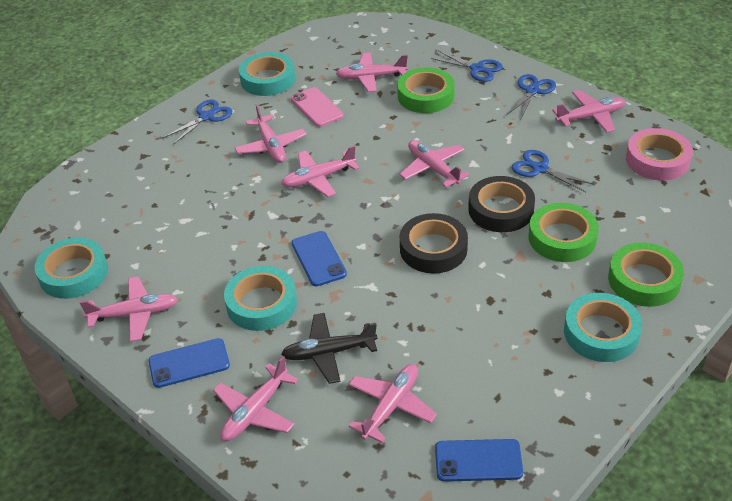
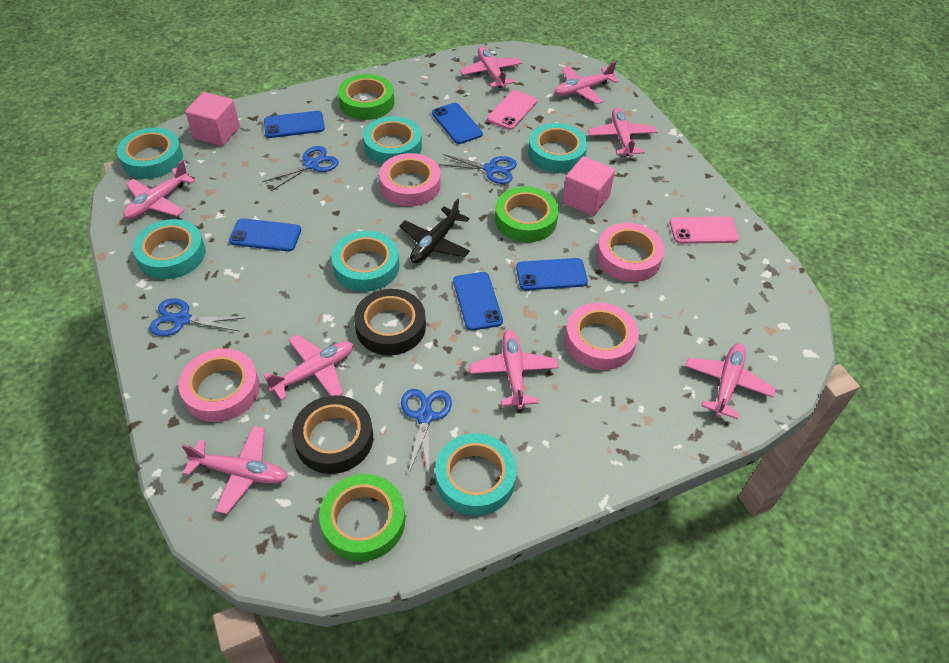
blue phone: [148,338,230,388] [292,231,347,286] [435,439,523,482] = 3 -> [229,218,301,251] [264,111,325,138] [432,103,483,144] [453,272,503,331] [516,258,588,291] = 5
pink cube: none = 0 -> [185,92,240,146] [562,156,615,216] = 2
pink phone: [291,87,344,127] = 1 -> [487,90,537,130] [670,216,739,244] = 2
pink tape: [626,128,693,181] = 1 -> [178,349,260,422] [379,153,441,206] [565,303,639,370] [597,223,665,282] = 4
turquoise tape: [35,237,108,299] [224,266,297,331] [239,52,295,96] [564,293,642,362] = 4 -> [117,128,183,179] [133,219,205,279] [331,231,399,292] [363,116,422,165] [435,433,517,516] [528,123,588,173] = 6

